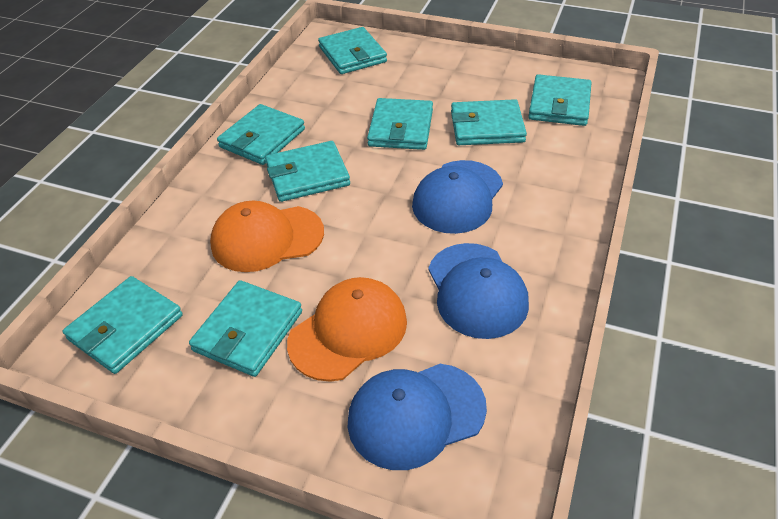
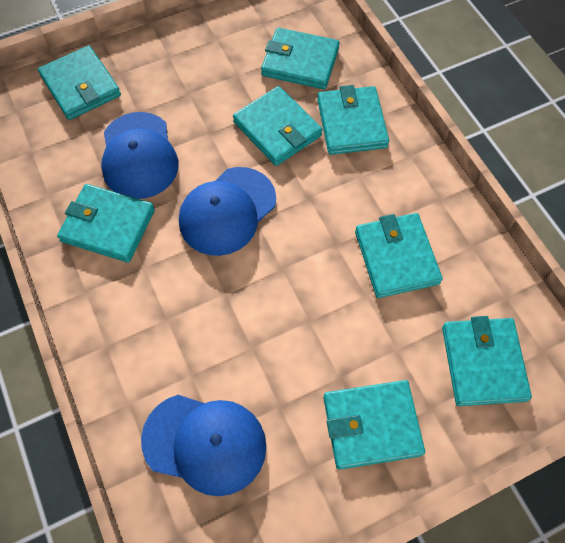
orange cap: [210,200,324,272] [287,277,407,382] = 2 -> none = 0

